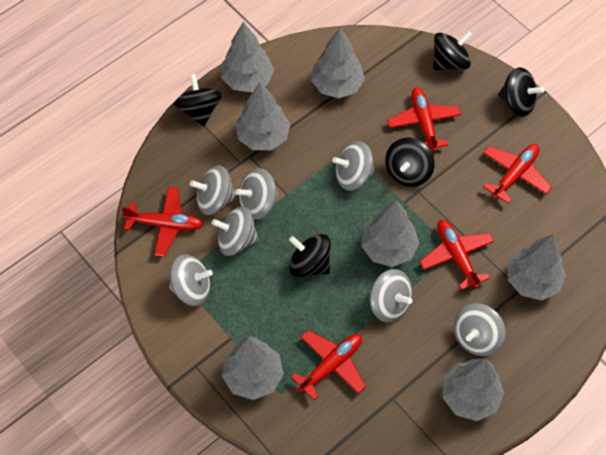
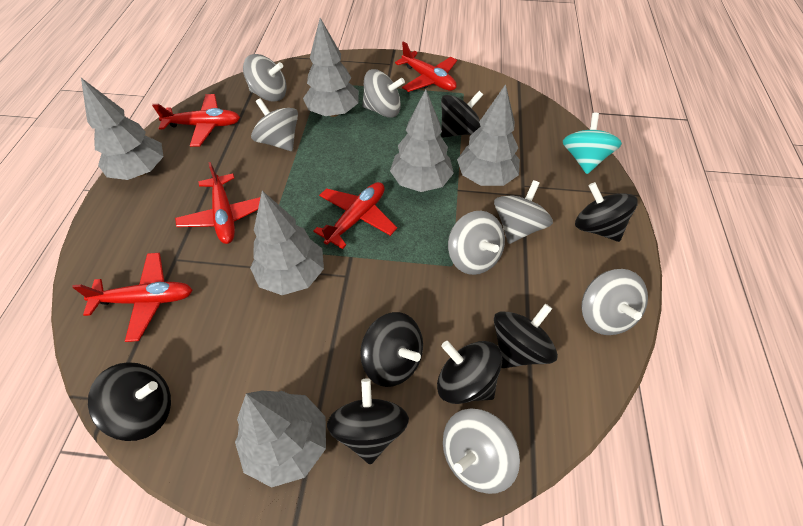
black spinning top: [174,74,222,126] [289,234,331,277] [385,137,435,187] [433,31,472,70] [498,67,544,117] = 5 -> [88,362,171,441] [327,378,409,464] [360,312,423,387] [437,341,502,404] [441,91,483,138] [494,304,558,368] [575,182,638,242] = 7
grey tree: [221,22,274,92] [222,337,284,400] [236,82,291,150] [311,28,365,98] [361,200,419,267] [442,358,504,421] [508,234,566,301] = 7 -> [81,78,164,180] [235,391,326,488] [250,191,324,295] [303,18,359,117] [390,89,454,192] [457,84,520,186] = 6
turquoise spinning top: none = 0 -> [563,113,622,174] = 1

